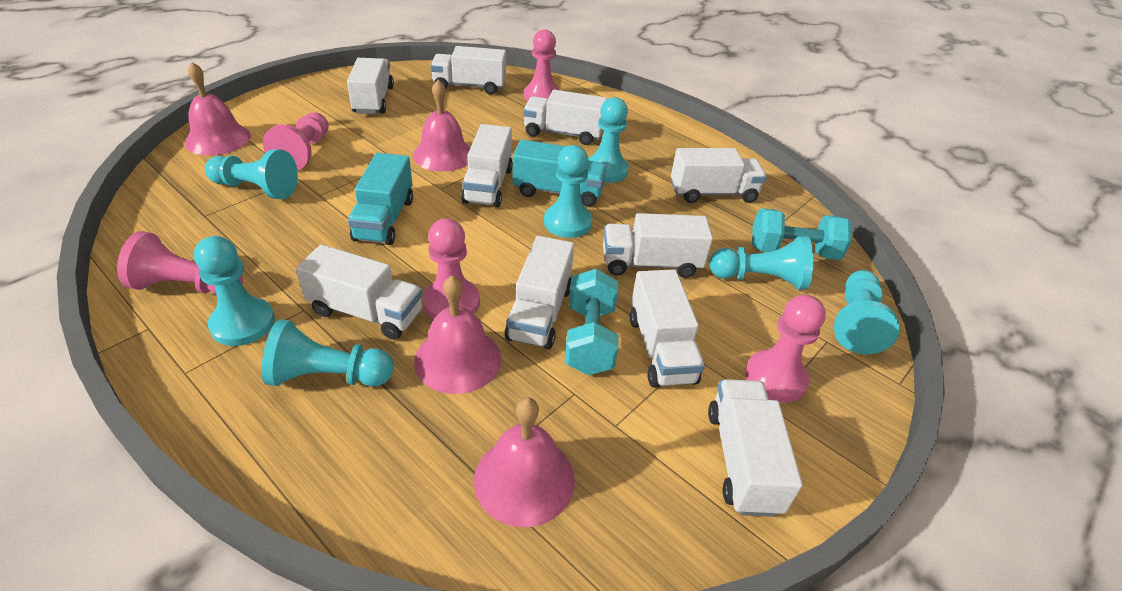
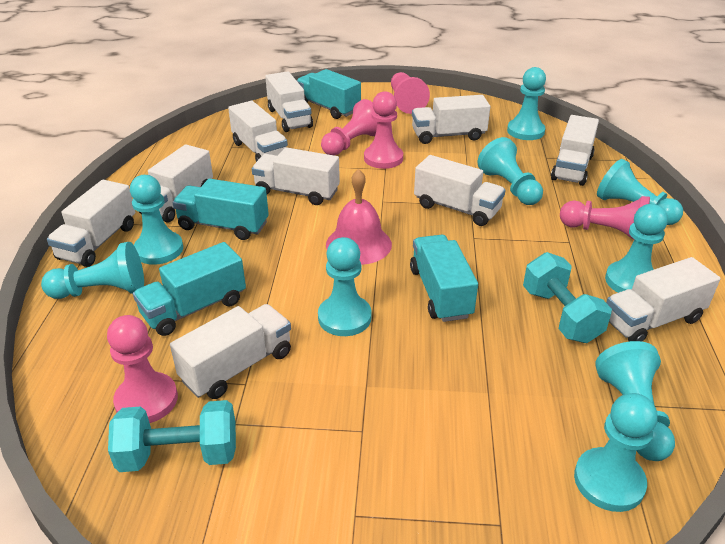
pink bell: [185,62,251,155] [413,80,470,172] [414,275,501,394] [474,397,575,527] = 4 -> [326,169,392,265] = 1
turquoise pawn: [194,236,275,346] [205,149,298,199] [261,319,394,387] [544,145,592,238] [588,97,629,183] [709,236,813,289] [834,270,900,354] = 7 -> [41,242,144,299] [130,175,183,265] [318,237,372,336] [478,137,543,205] [507,67,546,140] [574,393,658,512] [595,341,675,461] [597,159,683,225] [605,204,668,293] = 9
turquoise truck: [348,153,413,245] [512,140,607,207] = 2 -> [133,242,246,336] [172,179,269,240] [296,69,361,119] [410,235,478,322] = 4

